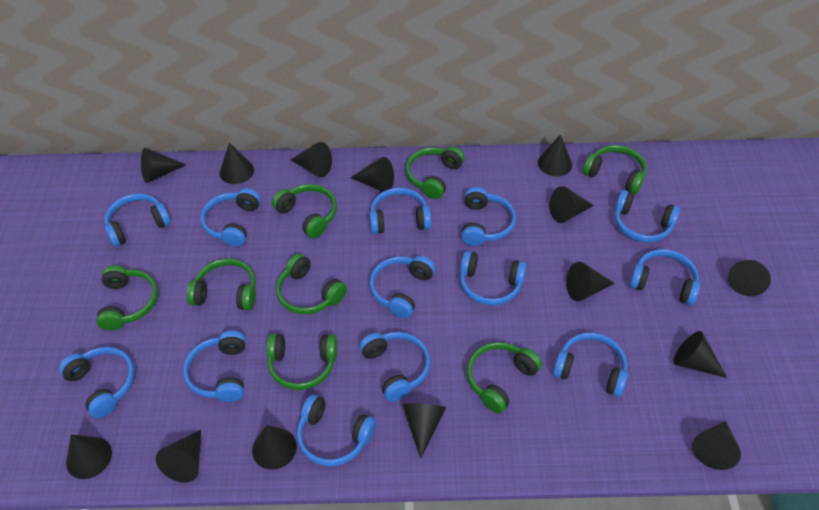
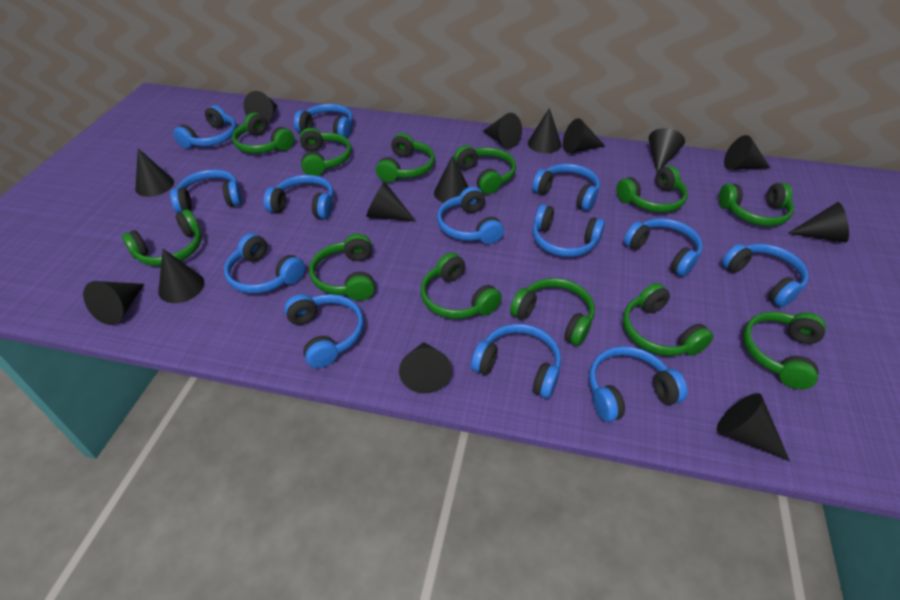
green headphones: [96,265,158,331] [186,258,256,310] [266,334,337,390] [272,184,337,239] [276,254,347,315] [406,146,465,199] [467,342,542,413] [583,145,646,194] = 8 -> [122,209,202,266] [232,112,294,154] [300,128,352,176] [309,234,375,301] [376,133,435,182] [420,252,502,319] [454,145,516,194] [510,278,595,346] [616,165,688,212] [623,283,713,356] [719,183,794,226] [743,312,826,389] = 12

